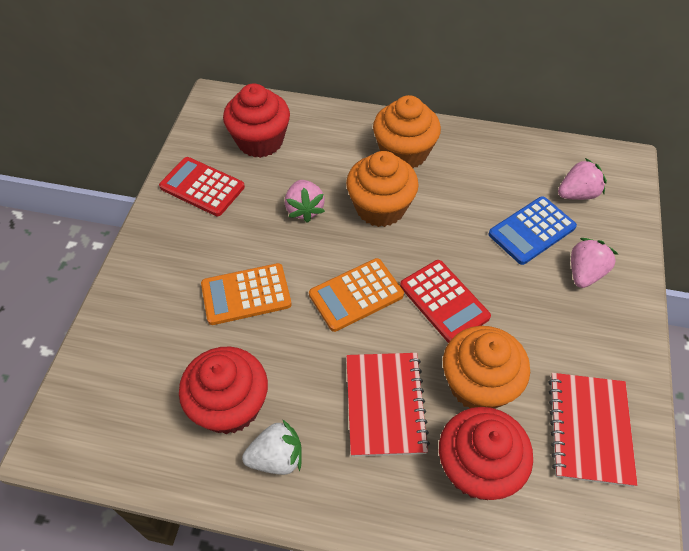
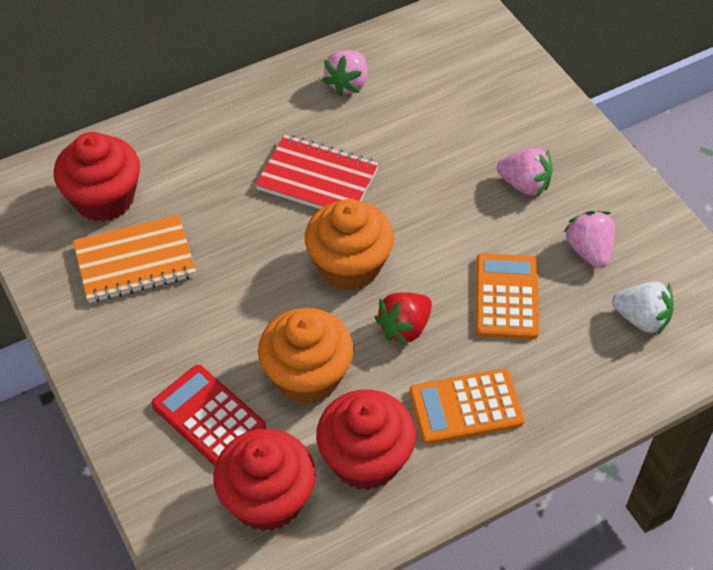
blue calculator: [489,196,577,265] = 1 -> none = 0
orange cupcake: [346,151,419,227] [373,95,441,168] [443,326,530,409] = 3 -> [258,308,354,404] [305,199,394,290] = 2
orange notebook: none = 0 -> [73,215,196,303] = 1
red calculator: [159,157,245,216] [400,260,491,343] = 2 -> [151,365,266,466] = 1
red notebook: [346,353,430,457] [548,373,638,487] = 2 -> [255,135,379,209] = 1
red strawberry: none = 0 -> [374,292,432,346] = 1

